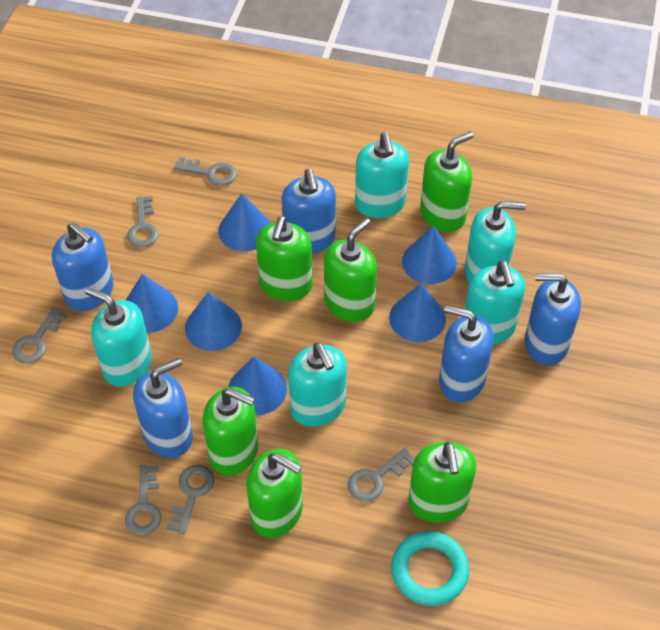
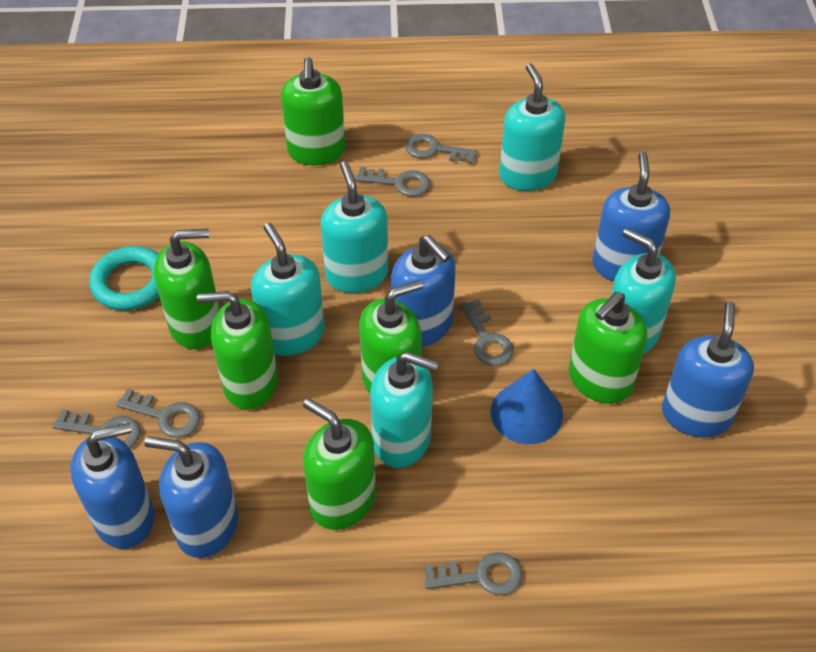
blue cone: [126,274,178,333] [185,292,242,351] [218,193,271,252] [228,356,287,415] [389,283,446,342] [402,226,457,284] = 6 -> [490,369,563,444] = 1

